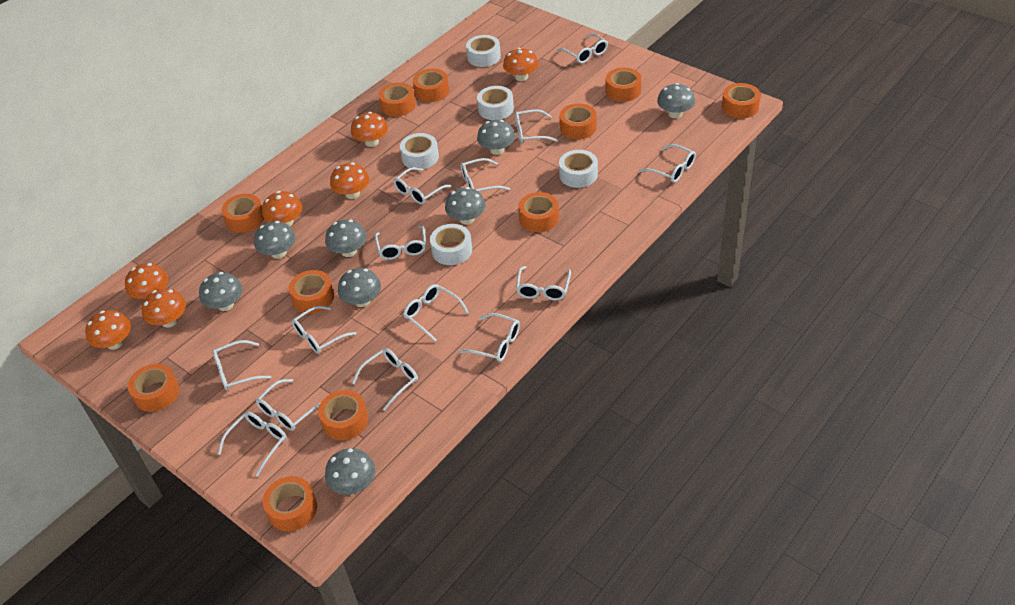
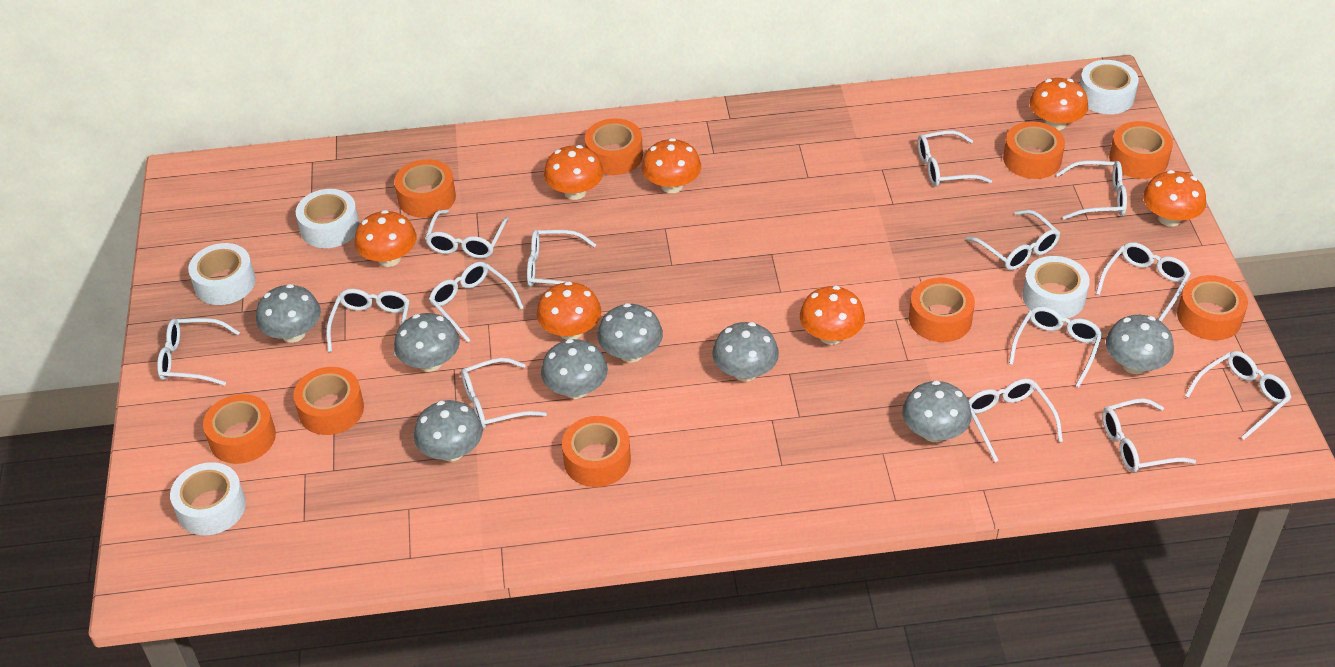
orange tape: [128,364,179,412] [221,194,264,233] [263,476,317,531] [289,270,334,314] [318,390,368,440] [378,82,416,117] [413,69,449,102] [518,192,559,232] [560,104,596,139] [606,68,642,102] [722,83,761,118] = 11 -> [203,394,276,464] [293,367,364,435] [394,159,456,218] [562,416,631,487] [585,118,643,175] [909,277,975,342] [1003,122,1065,179] [1109,121,1173,179] [1177,275,1248,340] = 9

